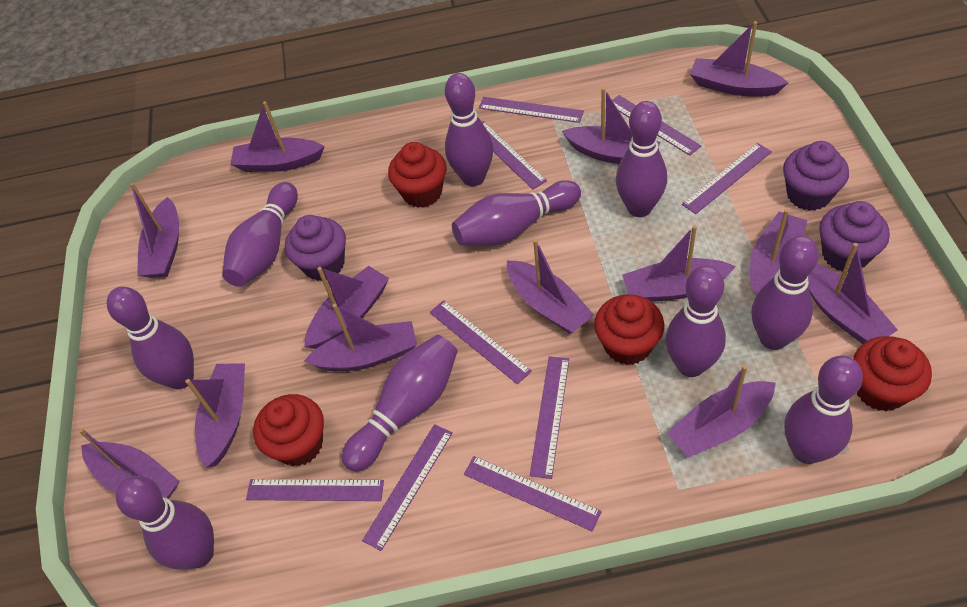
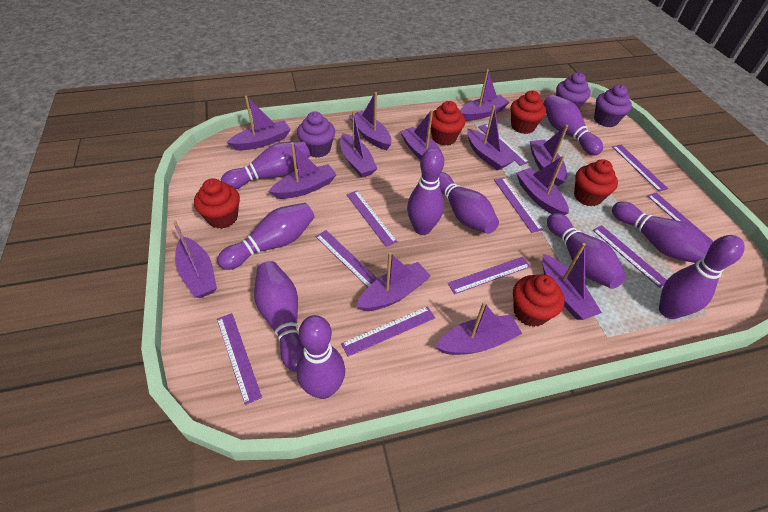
purple ruler: [246,479,384,501] [362,424,453,551] [430,300,532,385] [464,456,602,532] [479,97,584,123] [482,121,547,189] [530,356,569,479] [612,95,701,156] [682,143,772,214] = 9 -> [217,313,262,405] [315,230,378,287] [341,306,435,357] [346,191,398,247] [448,257,531,294] [478,124,529,166] [494,177,543,233] [593,225,667,288] [612,145,668,192] [647,193,714,246] = 10
red cupcake: [253,394,324,466] [388,142,447,208] [594,294,664,365] [853,336,932,411] = 4 -> [194,178,240,229] [431,101,465,146] [511,91,546,134] [513,274,565,327] [574,159,618,207] = 5

